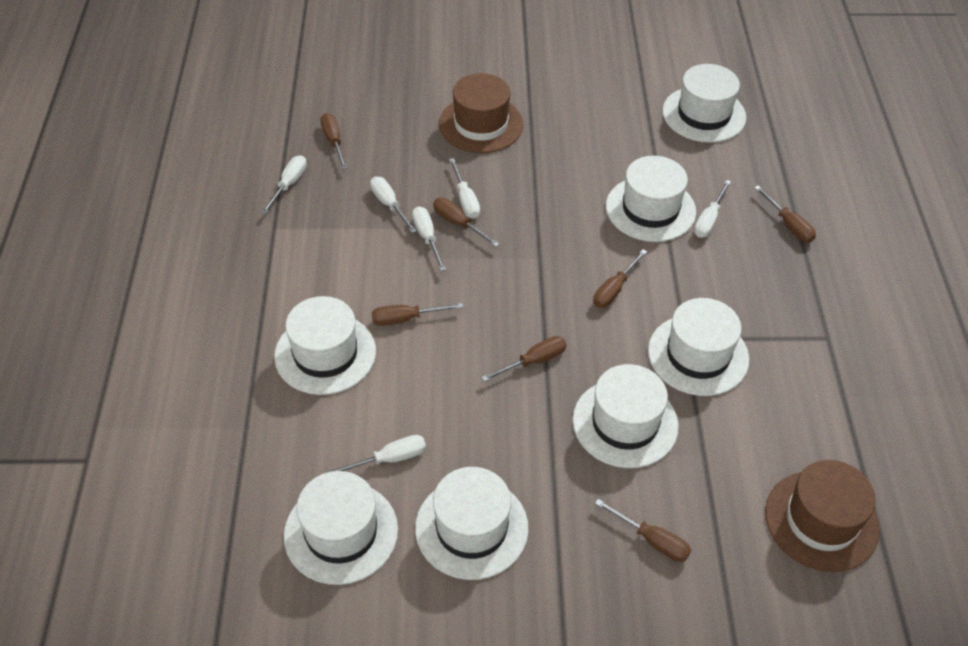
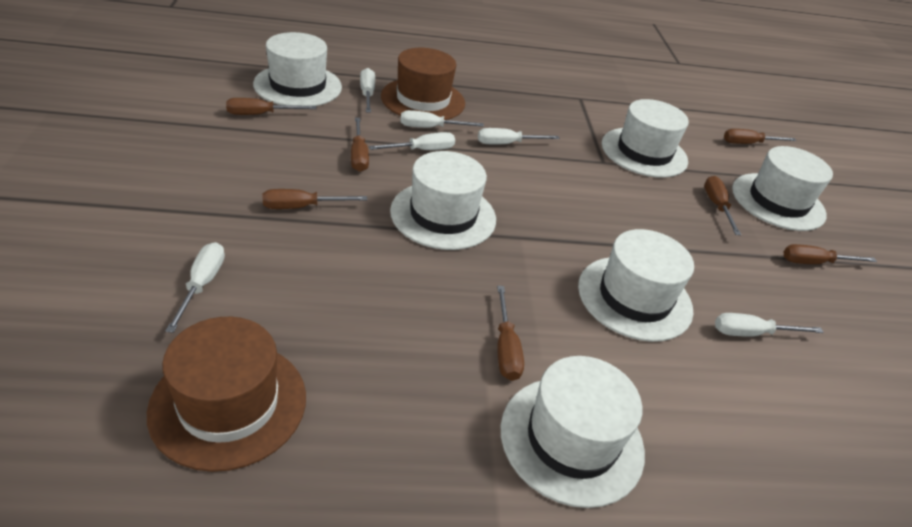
white hat: [274,296,376,395] [284,471,398,585] [415,467,529,580] [573,364,679,468] [606,156,696,242] [648,298,749,396] [662,64,747,143] = 7 -> [253,32,342,106] [390,151,496,250] [501,356,645,508] [578,229,694,342] [602,99,689,178] [732,146,833,231] = 6

